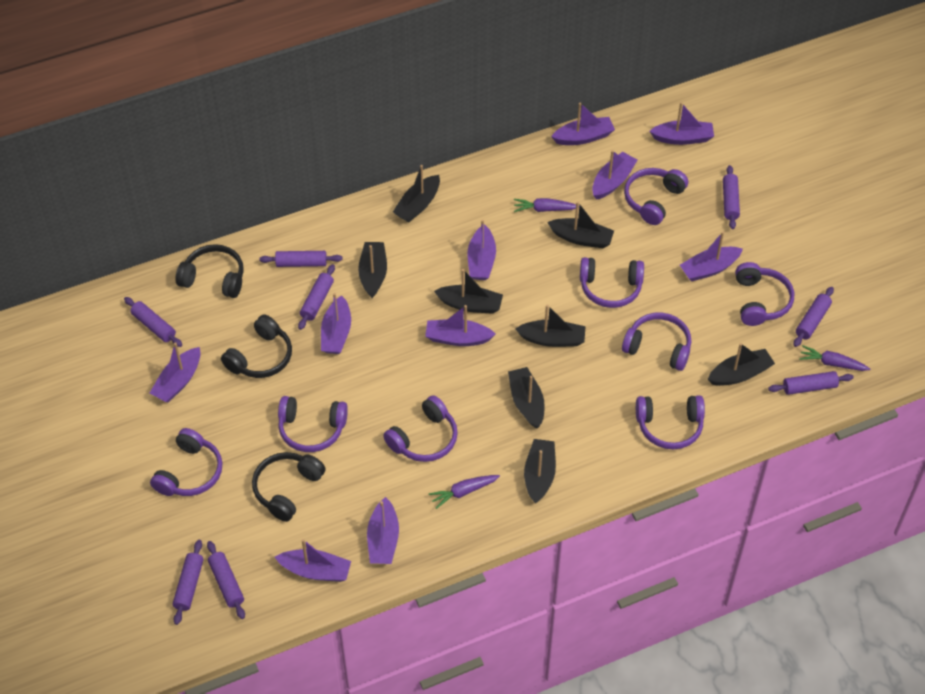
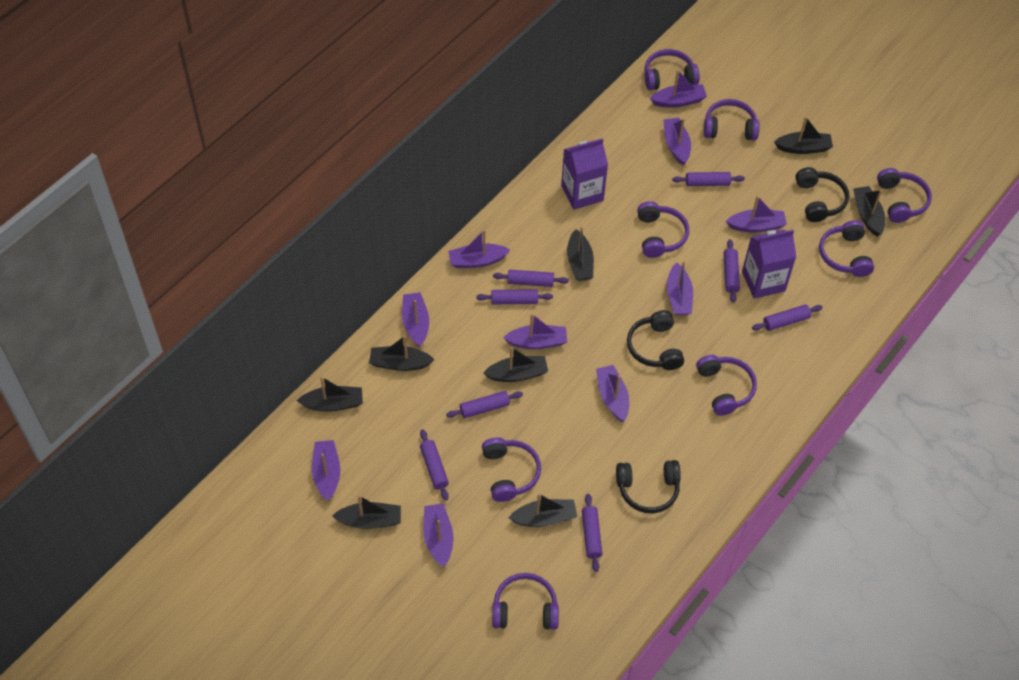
purple carrot: [429,475,500,509] [514,198,576,212] [799,345,870,371] = 3 -> none = 0
purple carton: none = 0 -> [561,138,608,210] [742,230,796,299] = 2

